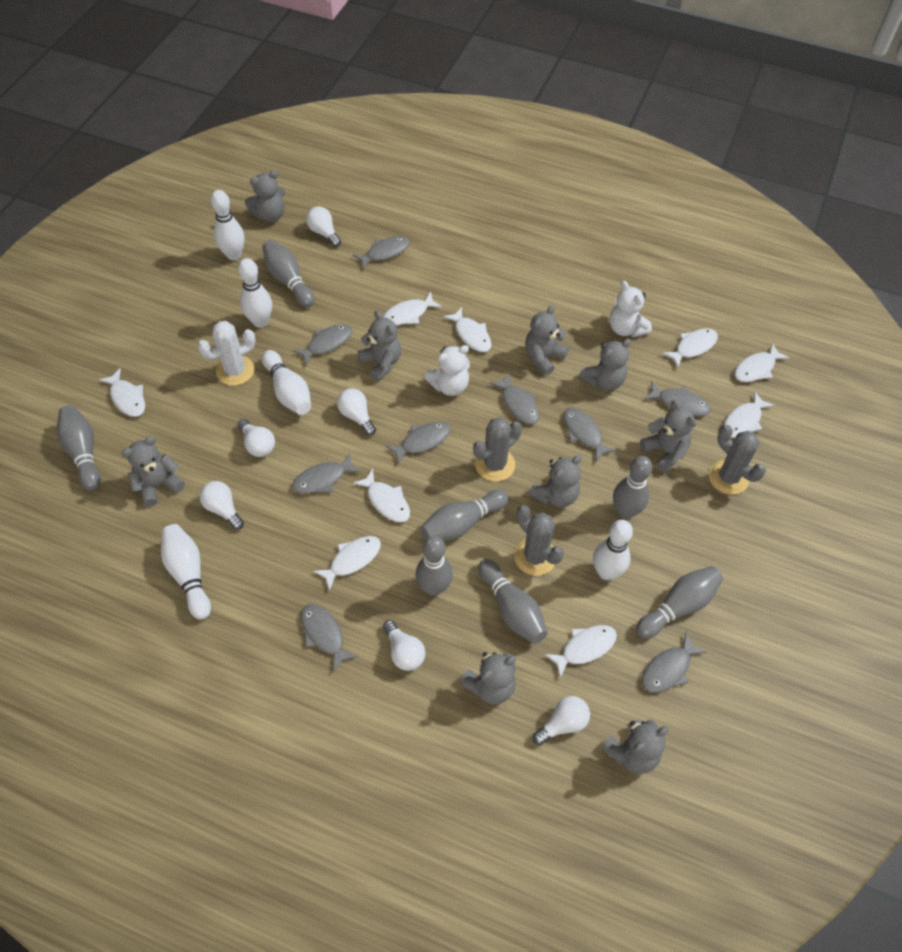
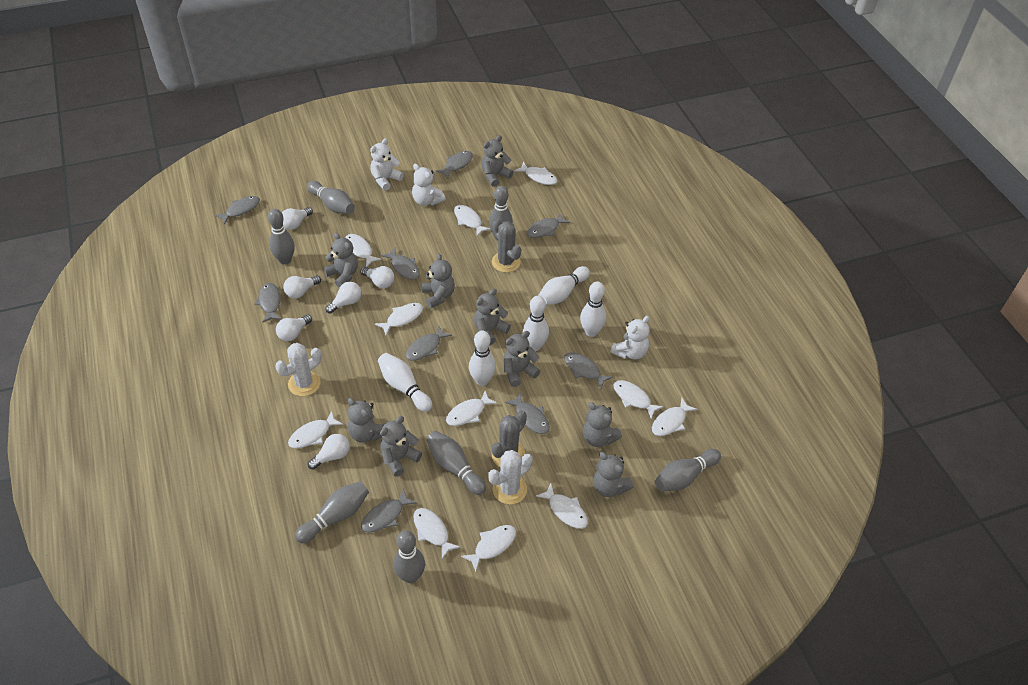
grey cactus: [473,417,522,482] [514,505,564,576] [709,425,766,495] = 3 -> [492,219,521,272] [492,411,527,467] = 2
white cactus: [197,321,256,386] = 1 -> [275,343,321,396] [489,450,532,504] = 2
white fish: [99,368,145,417] [313,536,381,591] [353,469,410,522] [383,292,442,326] [443,307,492,352] [545,625,617,678] [662,328,718,368] [724,391,775,438] [735,343,789,382] = 9 -> [288,411,343,448] [345,234,382,267] [375,303,423,335] [413,508,461,559] [446,390,498,426] [454,205,491,236] [461,525,516,572] [514,162,557,185] [536,484,588,529] [614,380,664,419] [652,398,697,436] = 11
white teddy bear: [424,345,470,396] [609,281,652,337] = 2 -> [370,138,404,191] [412,164,446,206] [610,316,650,359] = 3

